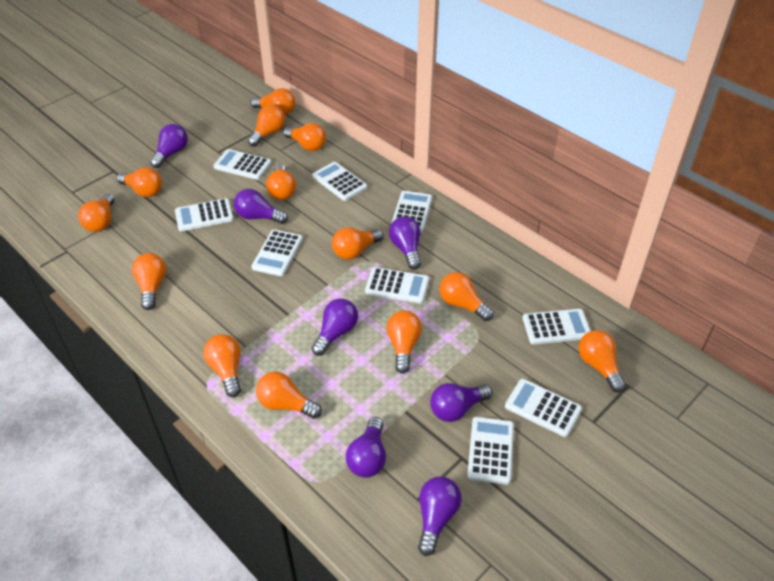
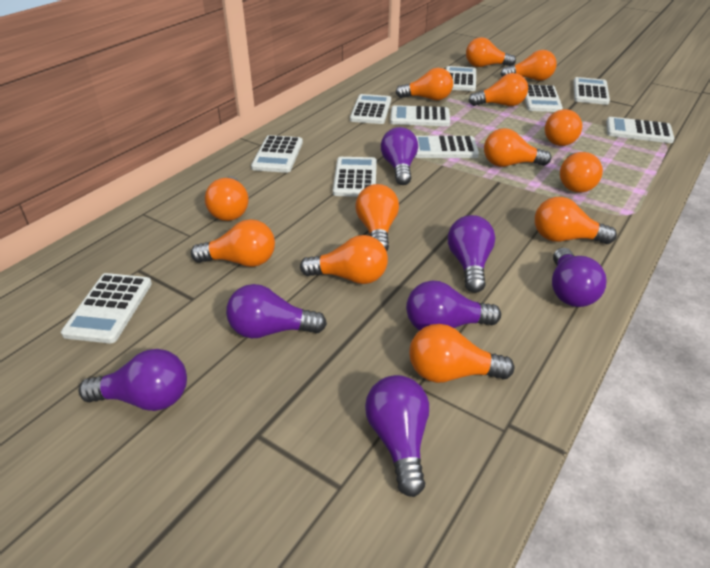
white calculator: [175,198,234,231] [213,149,271,180] [252,230,303,276] [312,162,367,201] [365,267,429,303] [392,191,432,233] [467,417,514,485] [505,379,582,437] [523,309,591,345] = 9 -> [61,273,152,343] [251,135,303,173] [333,157,377,197] [350,94,391,124] [390,105,450,126] [415,136,479,158] [446,66,476,91] [525,84,563,112] [573,77,610,105] [606,117,674,143] = 10

